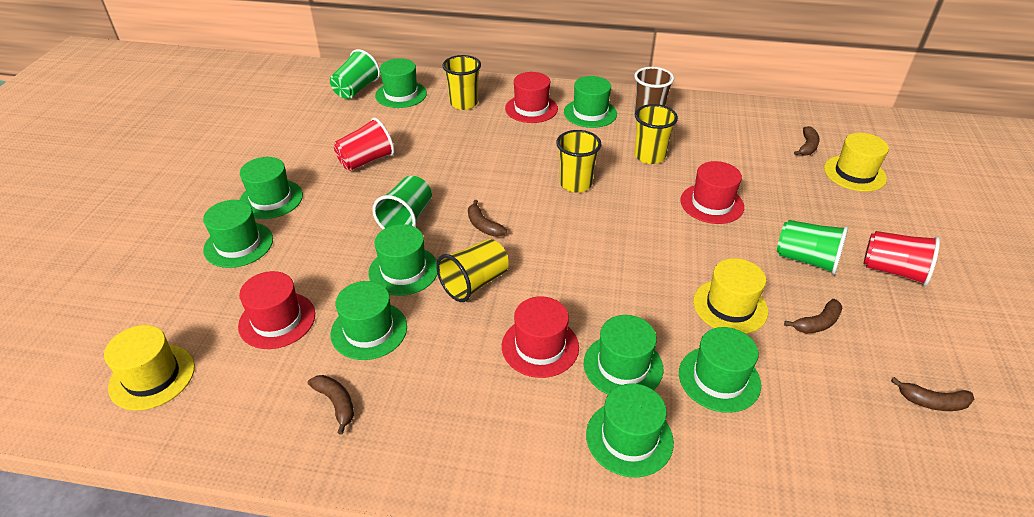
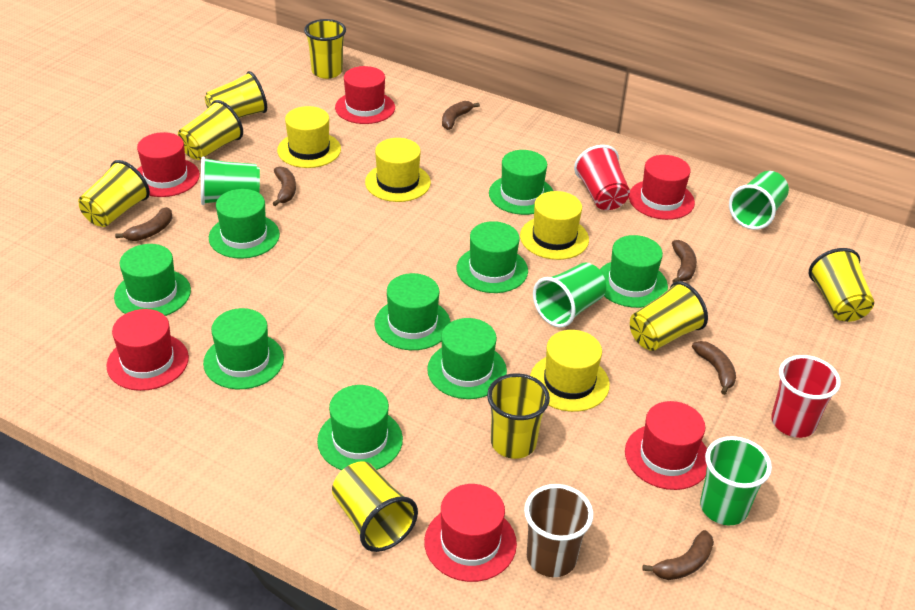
brown banana: [308,375,354,435] [468,200,507,237] [784,299,842,333] [794,126,820,156] [891,377,974,411] = 5 -> [115,207,172,241] [273,166,296,206] [442,101,480,130] [642,530,714,580] [672,240,697,283] [692,341,736,395] = 6
green cup: [330,49,380,99] [372,176,432,229] [777,220,848,275] = 3 -> [201,156,260,205] [533,263,606,328] [700,436,772,525] [729,171,789,230] = 4
red hat: [238,271,315,349] [502,296,579,378] [505,72,558,123] [681,161,744,224] = 4 -> [106,309,189,391] [137,132,200,197] [335,66,395,124] [424,484,517,582] [625,401,707,490] [629,155,695,220] = 6
yellow cup: [436,239,509,302] [442,55,481,110] [556,130,601,192] [634,104,678,164] = 4 -> [78,160,150,227] [178,100,243,160] [205,71,267,118] [304,19,346,79] [332,461,418,552] [487,373,550,459] [630,281,708,351] [809,248,874,322] = 8
yellow hat: [104,325,195,411] [693,258,768,334] [824,133,889,192] = 3 -> [277,106,341,168] [365,138,431,202] [520,191,589,260] [530,330,610,412] = 4

